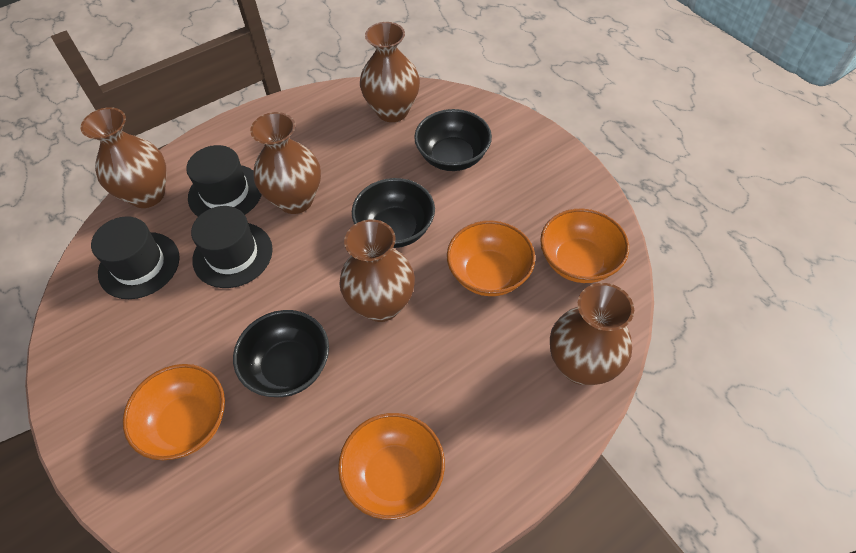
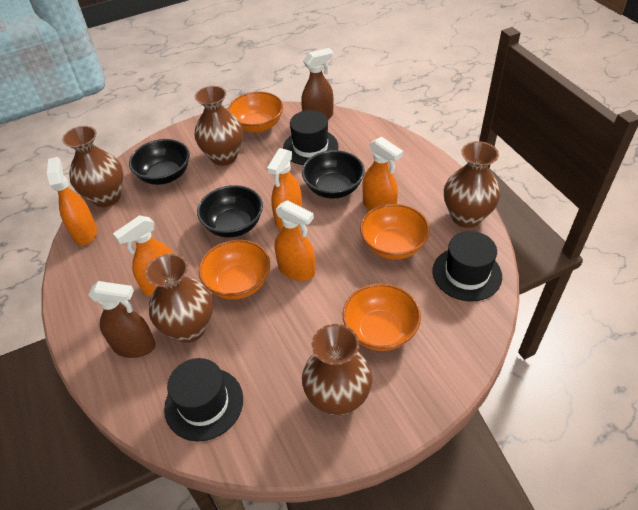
brown spray bottle: none = 0 -> [88,281,156,358] [301,48,333,120] = 2
orange spray bottle: none = 0 -> [47,157,97,245] [113,215,173,296] [267,148,302,229] [274,200,315,281] [362,137,403,211] = 5

